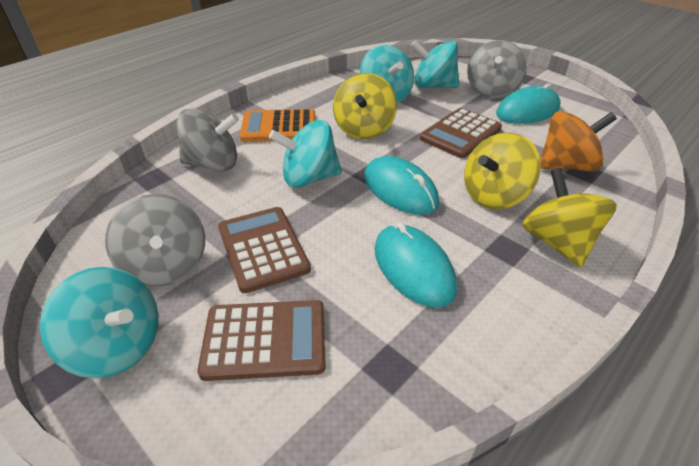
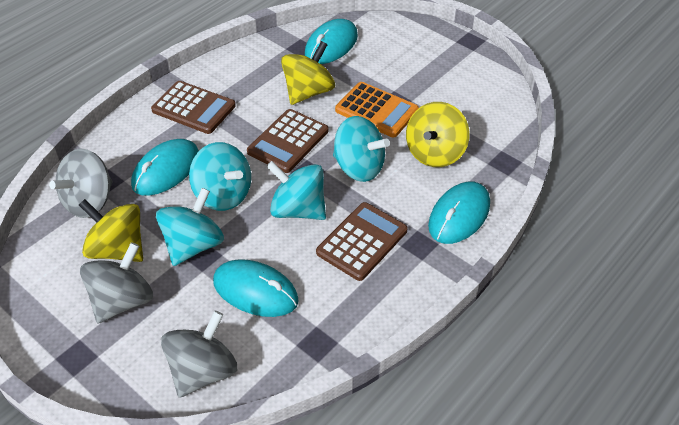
orange spinning top: [540,111,617,171] = 1 -> none = 0
turquoise mouse: [364,156,439,215] [375,222,457,307] [496,83,561,124] = 3 -> [131,139,199,196] [213,259,299,317] [305,19,358,64] [428,182,490,244] = 4

